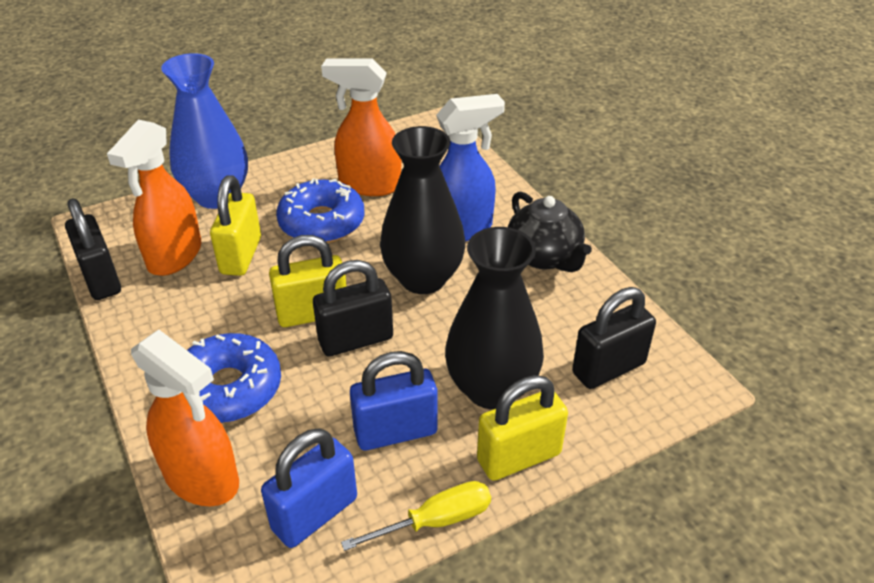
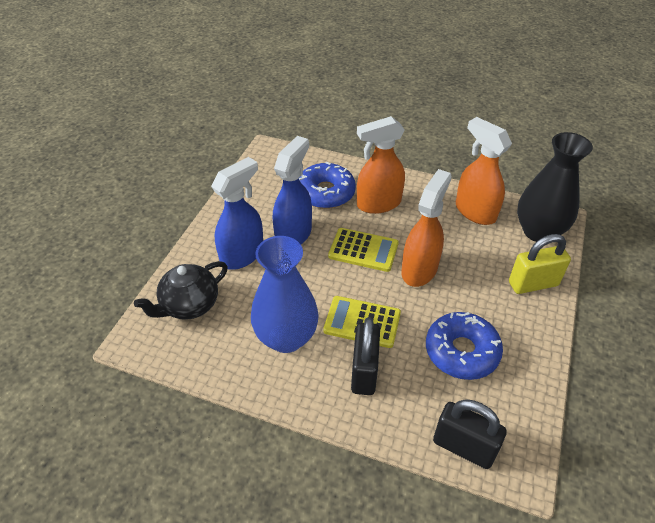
black padlock: [65,198,121,300] [313,260,393,357] [572,287,656,389] = 3 -> [351,317,380,395] [433,399,506,469] = 2
black vase: [380,126,465,294] [445,227,544,409] = 2 -> [517,132,593,242] = 1
blue padlock: [261,429,357,548] [350,351,438,450] = 2 -> none = 0
blue spray bottle: [436,94,505,241] = 1 -> [211,157,263,270] [273,136,312,244] = 2
yellow calculator: none = 0 -> [323,296,401,348] [328,228,399,272] = 2
yellow padlock: [210,175,261,276] [269,235,347,327] [477,375,568,481] = 3 -> [509,234,571,294] = 1
yellow screwdriver: [341,481,491,551] = 1 -> none = 0

